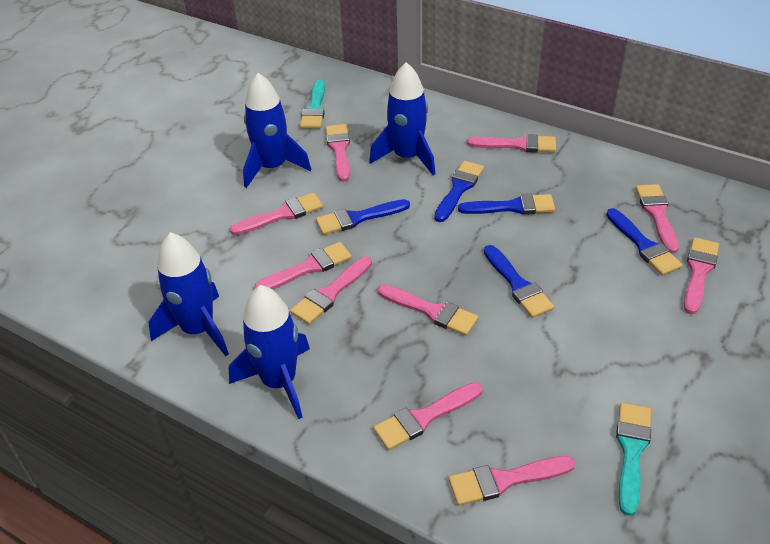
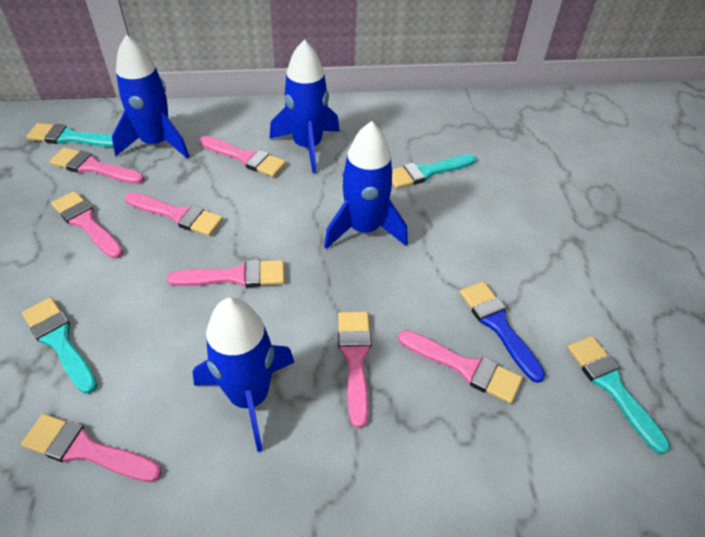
blue brush: [316,199,410,235] [434,161,484,222] [458,194,555,215] [484,245,554,318] [606,208,683,276] = 5 -> [460,281,545,383] = 1
pink brush: [230,192,323,235] [254,242,352,290] [290,257,372,324] [326,124,350,182] [373,382,483,450] [378,284,478,336] [449,456,575,506] [467,134,556,153] [636,184,679,253] [684,237,719,314] = 10 -> [21,414,162,482] [49,147,144,184] [51,191,123,259] [125,193,223,236] [167,260,285,287] [199,136,286,177] [338,311,372,428] [398,330,522,404] = 8
turquoise brush: [300,80,325,129] [616,403,651,516] = 2 -> [22,297,97,394] [26,123,113,147] [392,154,476,189] [567,336,670,454] = 4

